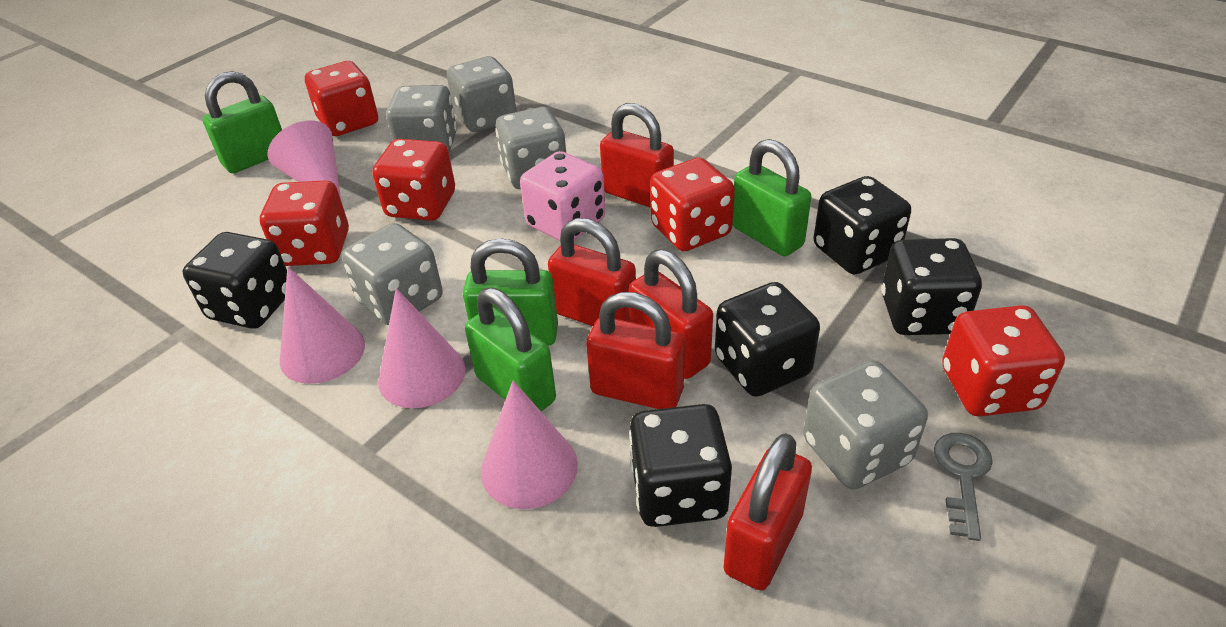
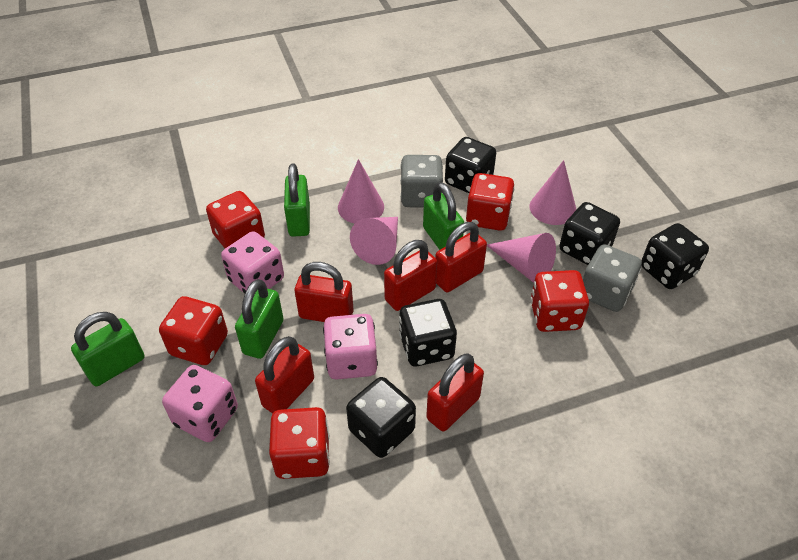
grey dice: [342,223,443,325] [386,85,457,152] [447,56,517,132] [495,107,566,189] [803,360,928,489] = 5 -> [400,155,443,207] [583,244,642,312] = 2
grey key: [934,433,993,541] = 1 -> none = 0
pink dice: [520,151,606,241] = 1 -> [162,365,238,442] [221,231,284,294] [323,314,378,380] = 3

